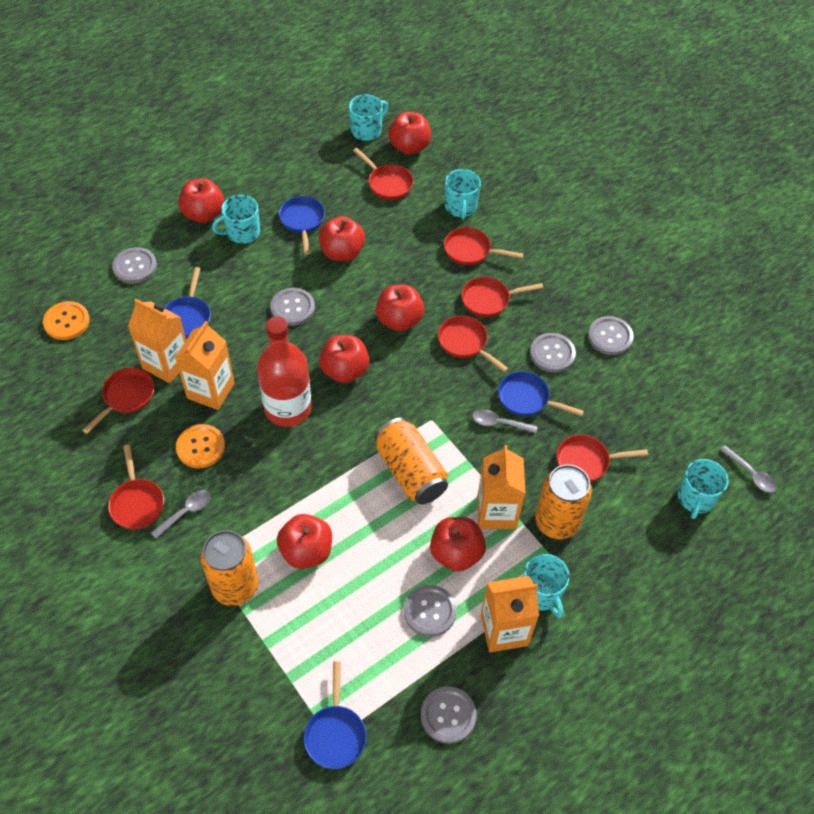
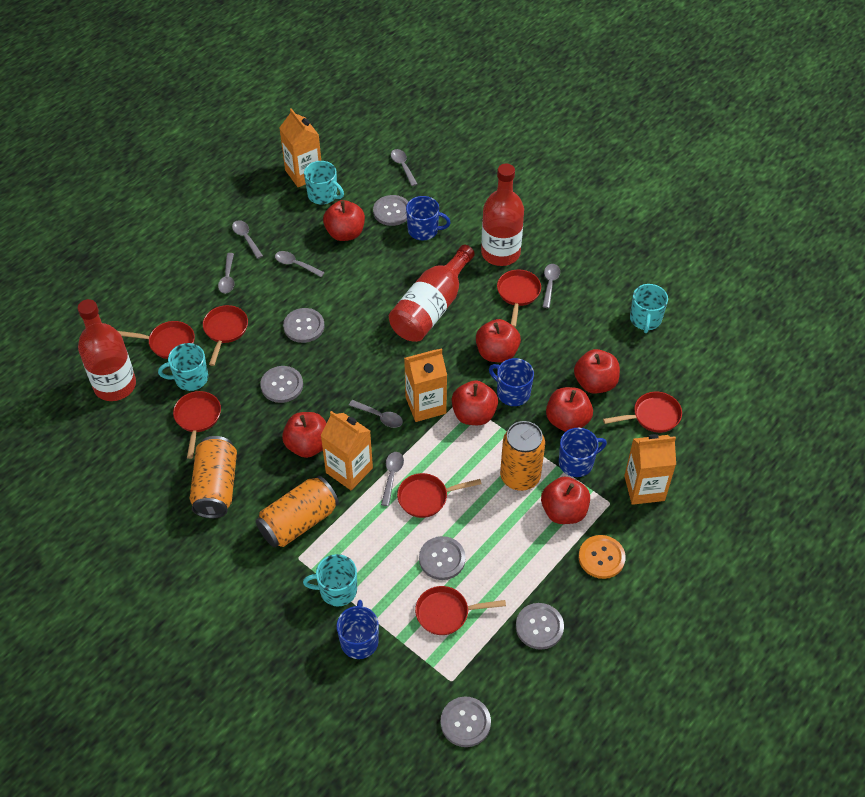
blue mug: none = 0 -> [337,600,379,659] [406,196,451,240] [489,358,534,406] [559,428,607,477] = 4
blue pan: [165,267,211,338] [279,196,325,255] [304,661,366,769] [498,371,584,416] = 4 -> none = 0
grey spoon: [151,490,211,539] [473,409,538,433] [720,445,777,493] = 3 -> [218,253,234,294] [232,220,263,259] [275,251,325,277] [349,400,403,428] [381,452,404,506] [391,149,417,186] [543,264,560,308] = 7
orange button: [43,301,90,340] [176,424,225,468] = 2 -> [579,535,626,579] = 1
red bottle: [257,316,312,427] = 1 -> [78,299,136,401] [389,245,475,342] [481,163,524,266] = 3
turquoise mug: [212,195,260,244] [349,94,388,141] [445,169,481,220] [523,554,570,618] [678,459,729,519] = 5 -> [158,343,208,391] [303,554,357,607] [304,161,344,204] [630,284,668,333] = 4

